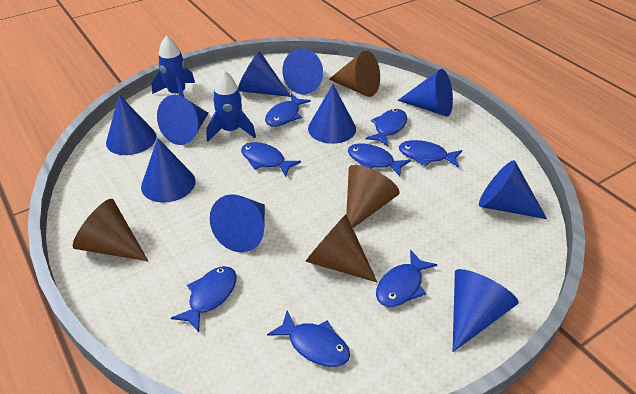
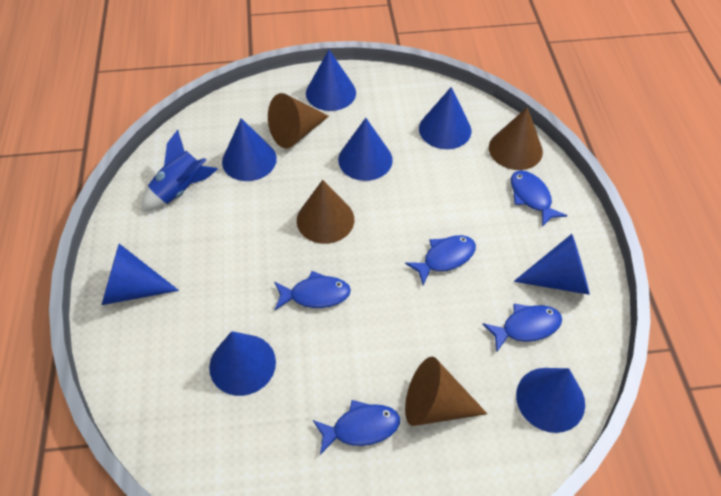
blue cone: [106,95,157,155] [141,138,196,203] [157,95,209,145] [210,194,265,252] [238,52,291,97] [282,48,323,95] [308,85,356,144] [398,69,453,117] [453,269,519,352] [479,160,547,219] = 10 -> [102,244,179,305] [209,331,276,396] [222,118,277,181] [306,50,356,111] [338,118,393,181] [419,87,471,149] [514,234,590,295] [516,368,585,433] = 8
blue fish: [171,266,237,332] [241,142,301,177] [265,94,311,127] [267,311,350,367] [348,143,411,176] [365,109,407,147] [376,250,437,307] [399,140,462,168] = 8 -> [275,271,351,310] [313,400,400,455] [405,235,476,285] [483,304,562,352] [511,170,567,227] = 5
blue rocket: [152,36,195,97] [207,71,256,141] = 2 -> [141,130,218,211] = 1

